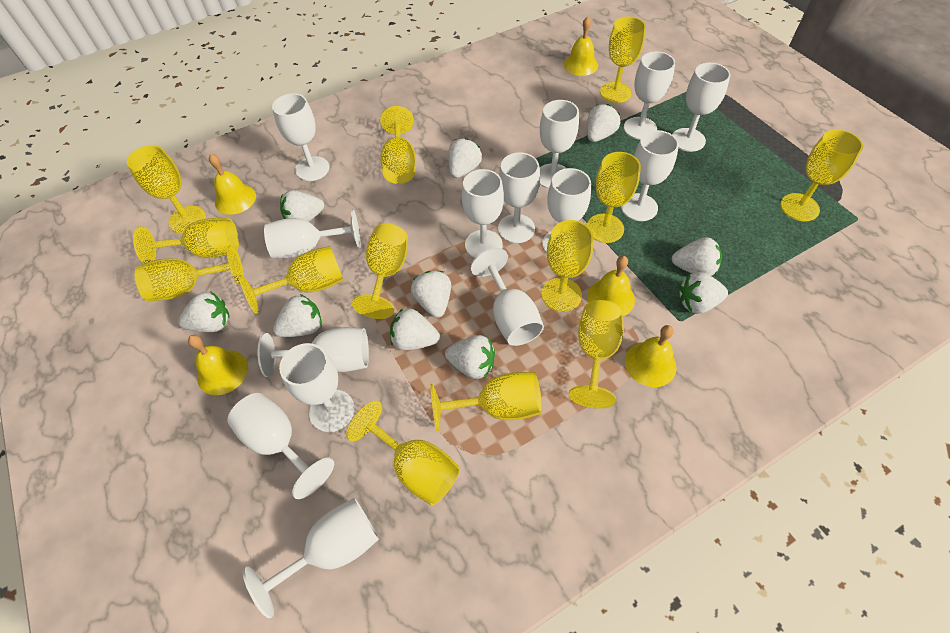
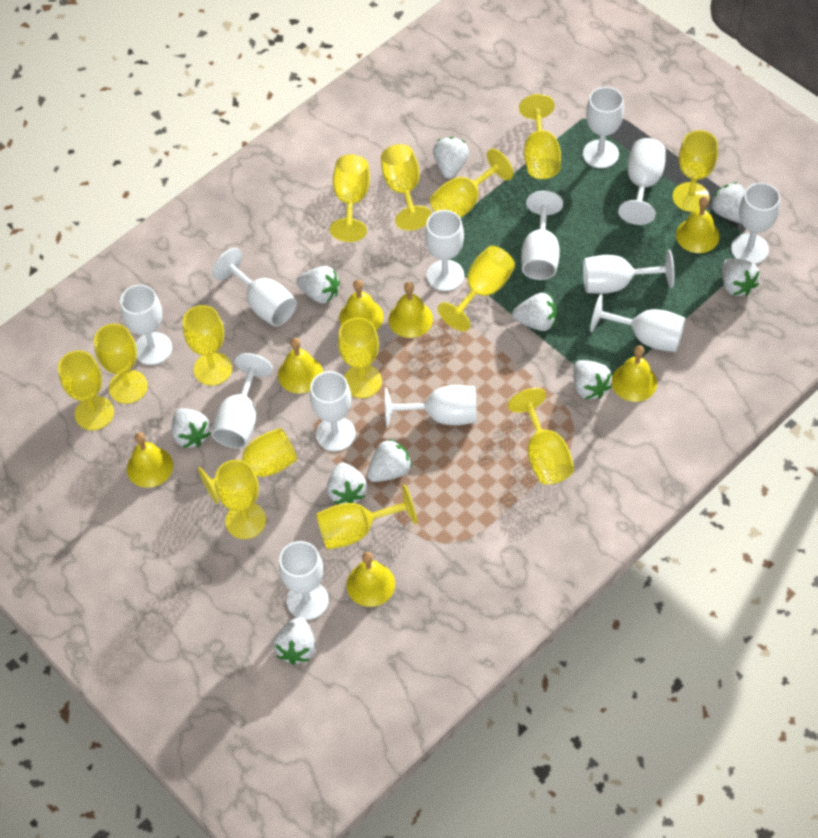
white goblet: [227,393,334,499] [242,498,379,619] [258,327,369,377] [264,209,361,259] [272,93,329,181] [279,343,355,432] [462,169,504,258] [470,248,544,346] [498,152,540,243] [539,100,579,189] [542,168,591,253] [621,130,679,221] [624,51,675,140] [672,63,730,152] = 14 -> [120,285,172,365] [212,353,273,448] [213,248,297,327] [279,541,329,620] [310,371,356,451] [385,385,476,428] [425,210,464,291] [521,191,563,280] [583,87,624,168] [583,250,674,294] [590,294,686,352] [618,138,666,225] [731,183,780,264] = 13
yellow bell: [188,335,248,395] [209,154,256,215] [564,17,598,76] [587,256,635,316] [625,325,677,387] = 5 -> [127,432,173,488] [278,338,323,394] [339,280,384,330] [347,552,395,607] [389,282,433,338] [612,345,657,402] [676,196,719,253] = 7
yellow goblet: [127,145,206,234] [133,218,239,264] [134,245,244,301] [239,246,343,314] [346,401,460,506] [352,223,408,319] [380,106,416,184] [430,372,542,431] [541,220,593,312] [569,300,624,409] [587,152,641,243] [600,17,646,103] [780,129,863,221] = 13 -> [58,350,114,430] [94,324,148,404] [183,305,232,386] [198,428,297,504] [215,460,266,539] [316,485,417,550] [330,154,370,242] [338,318,382,398] [381,144,432,231] [430,149,514,218] [437,246,515,331] [508,388,574,485] [519,94,561,179] [672,130,718,212] = 14

